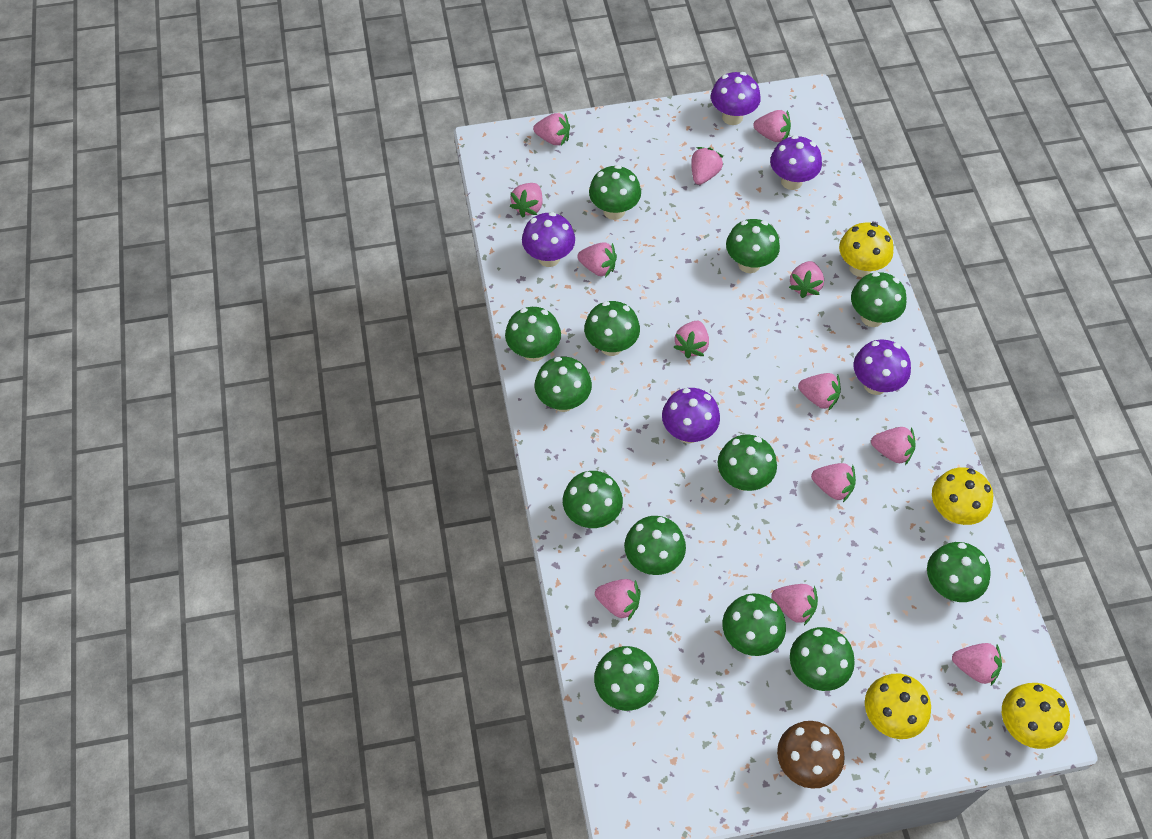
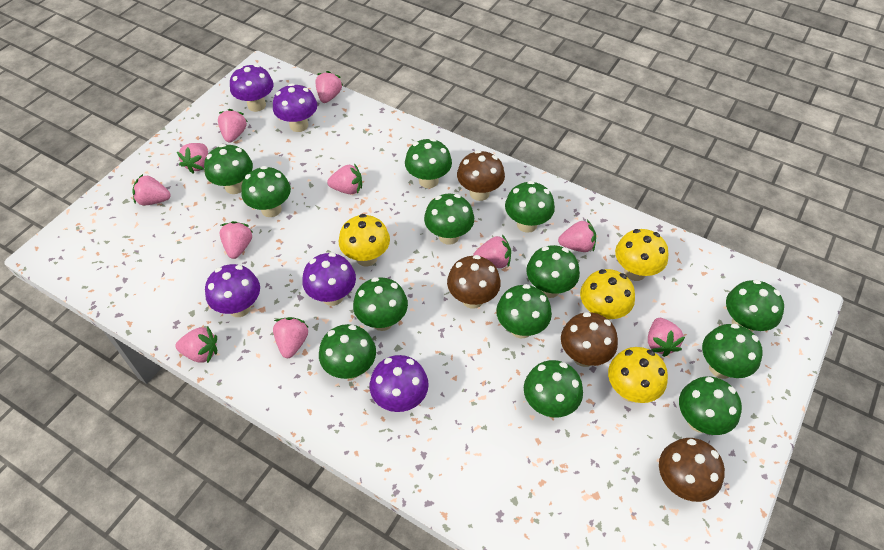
brown mushroom: [777,721,845,789] = 1 -> [447,255,501,309] [457,150,505,201] [561,312,618,367] [659,438,725,502] = 4
pink strawberry: [510,183,543,217] [533,113,570,146] [577,242,617,277] [595,579,640,620] [673,321,709,358] [691,147,723,185] [753,110,791,142] [771,584,818,625] [789,261,824,298] [798,373,841,411] [811,463,856,502] [871,427,916,465] [952,643,1002,686] = 13 -> [132,174,170,206] [175,326,217,364] [177,143,208,173] [218,109,247,143] [219,221,253,259] [273,317,309,358] [315,71,343,103] [327,163,362,194] [473,235,511,268] [558,219,596,252] [648,318,685,357] = 11

